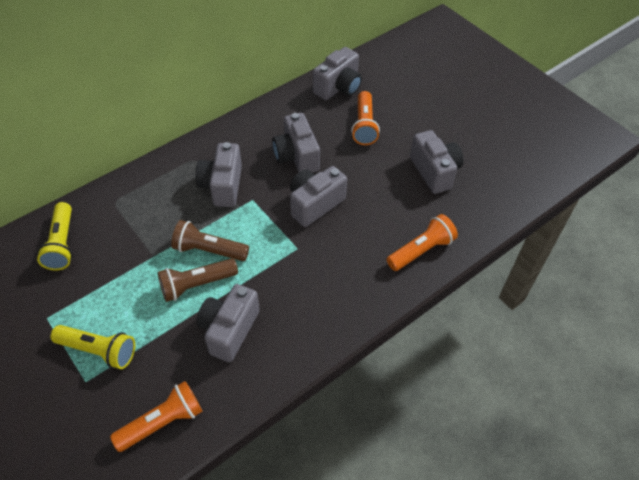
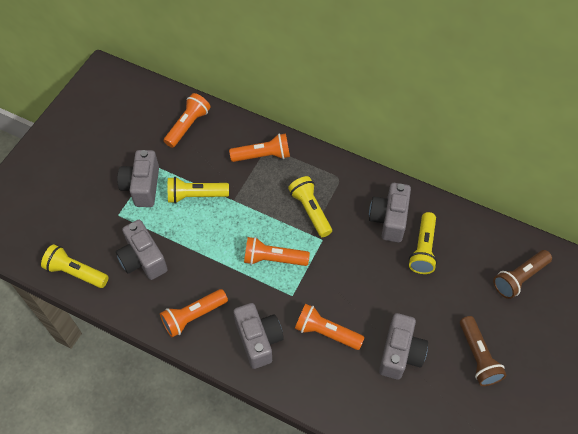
grey camera: [196,142,242,207] [196,284,260,362] [272,113,320,173] [290,166,347,227] [313,47,362,100] [410,130,464,194] = 6 -> [116,220,168,280] [117,150,159,207] [234,303,284,369] [369,183,411,242] [379,313,428,380] = 5
orange flashlight: [110,381,203,452] [351,91,380,145] [386,214,458,271] = 3 -> [160,289,228,337] [164,93,211,148] [229,133,290,162] [244,237,310,266] [295,304,365,350] = 5
yellow flashlight: [37,202,73,270] [51,325,135,369] = 2 -> [41,244,109,288] [168,177,229,203] [288,176,332,237] [409,212,437,274] = 4

